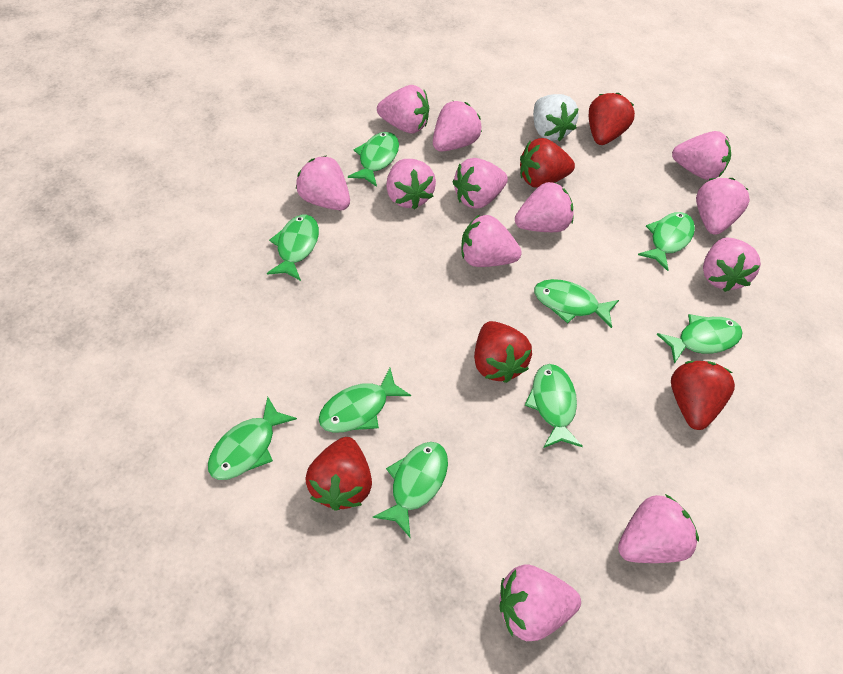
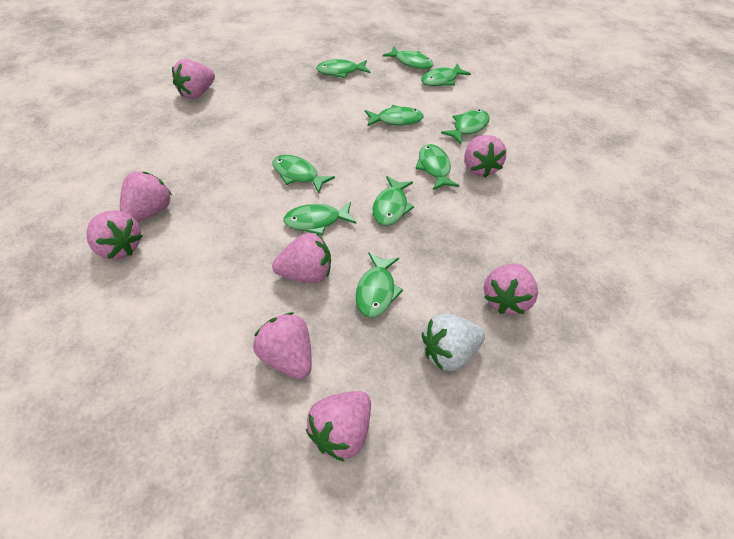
green fish: [208,397,297,480] [267,215,319,281] [319,368,411,433] [348,132,399,187] [373,442,448,537] [525,364,583,448] [534,279,619,328] [638,212,695,271] [657,314,743,364] = 9 -> [273,155,335,194] [283,202,357,235] [316,59,370,78] [356,252,403,318] [365,105,424,127] [373,176,414,226] [383,46,434,69] [415,144,459,190] [421,63,471,86] [441,110,490,144] = 10
pink strawberry: [296,156,350,210] [377,85,429,134] [386,159,436,210] [433,101,482,152] [453,158,508,209] [461,214,522,267] [500,565,581,641] [515,182,574,232] [618,494,699,563] [672,131,731,180] [696,178,750,235] [703,238,761,292] = 12 -> [86,210,142,259] [120,172,172,222] [172,59,215,99] [253,312,312,379] [272,233,331,283] [306,391,371,462] [464,135,506,177] [484,263,538,314] = 8
red strawberry: [305,437,372,511] [474,321,532,383] [520,138,575,188] [589,93,635,145] [671,361,735,430] = 5 -> none = 0

